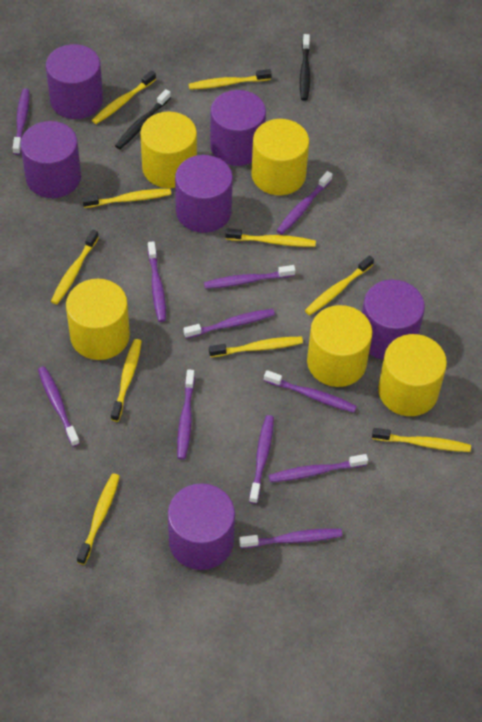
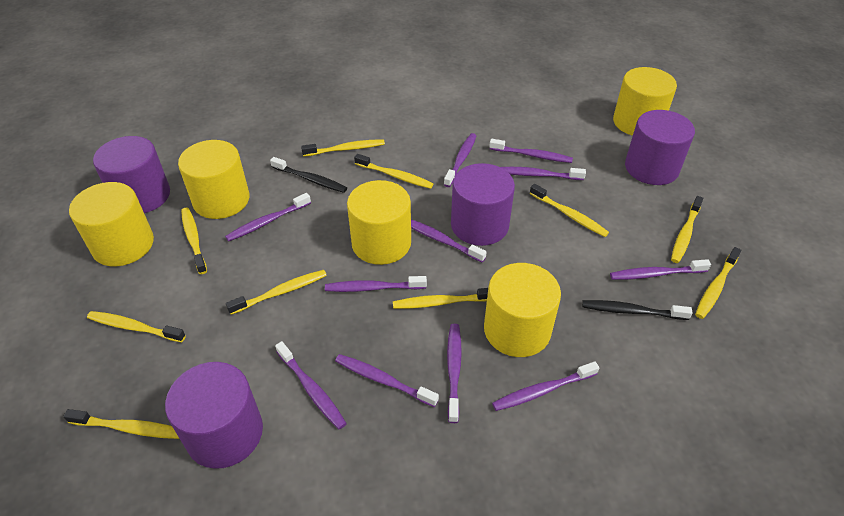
purple cylinder: [20,121,81,198] [46,44,103,119] [168,483,235,570] [175,155,233,233] [210,90,266,166] [362,280,425,360] = 6 -> [93,136,170,213] [165,362,263,469] [451,163,515,246] [625,110,695,185] = 4

